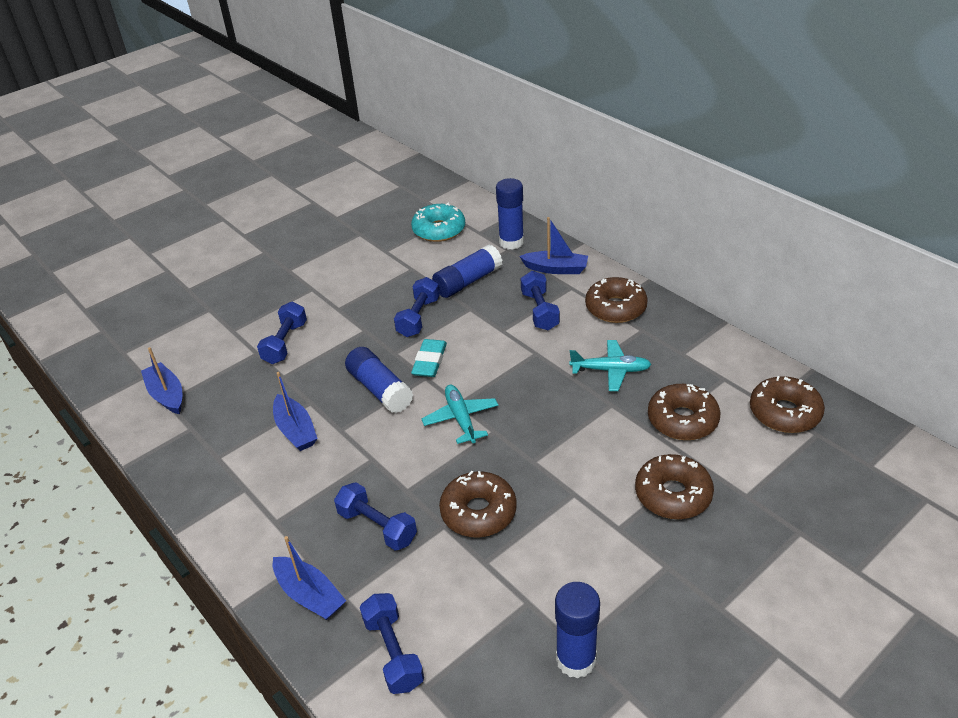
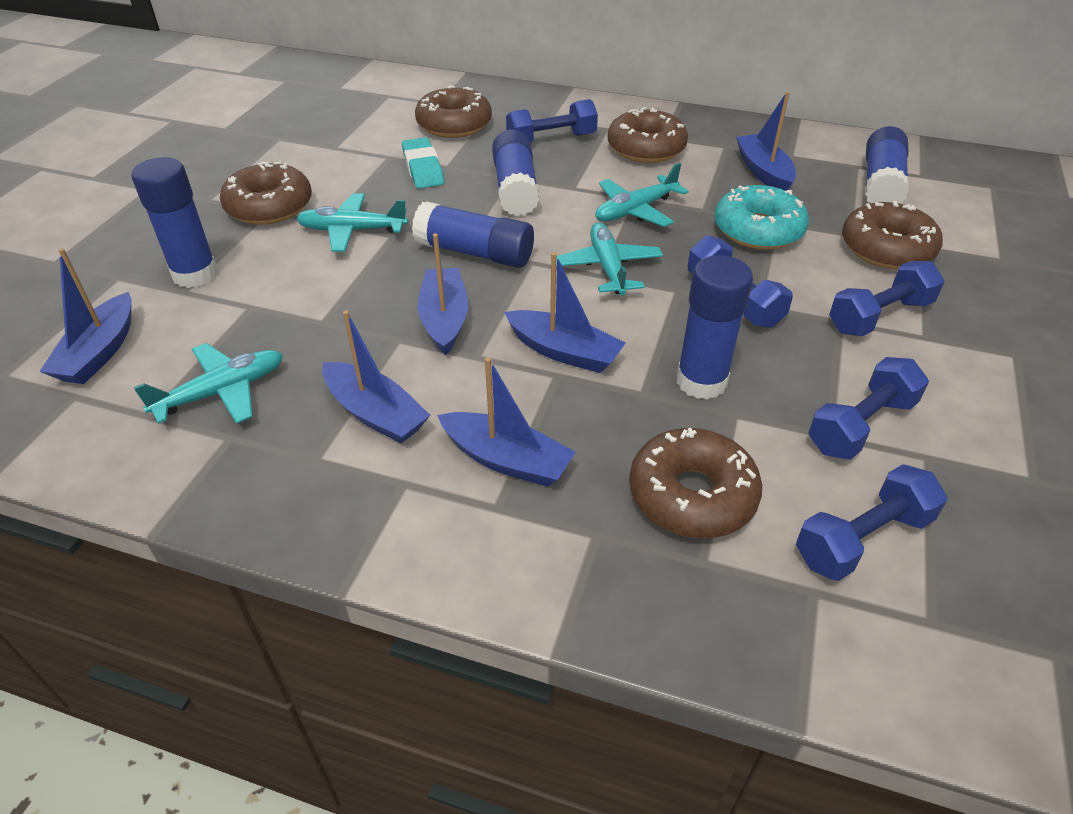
blue boat: [141,347,182,414] [273,372,318,451] [273,536,346,620] [519,217,588,274] = 4 -> [39,248,132,384] [322,310,430,444] [417,233,468,356] [437,357,576,487] [504,252,626,373] [736,92,796,191] = 6
blue glue stick: [345,347,413,413] [432,244,502,298] [496,178,524,250] [555,582,600,679] = 4 -> [132,157,218,288] [412,201,534,268] [492,130,540,216] [676,255,753,400] [865,126,909,204] = 5
turquoise plane: [421,385,499,444] [569,340,652,391] = 2 -> [133,343,283,424] [296,193,408,252] [556,222,663,295] [595,163,689,227] = 4

